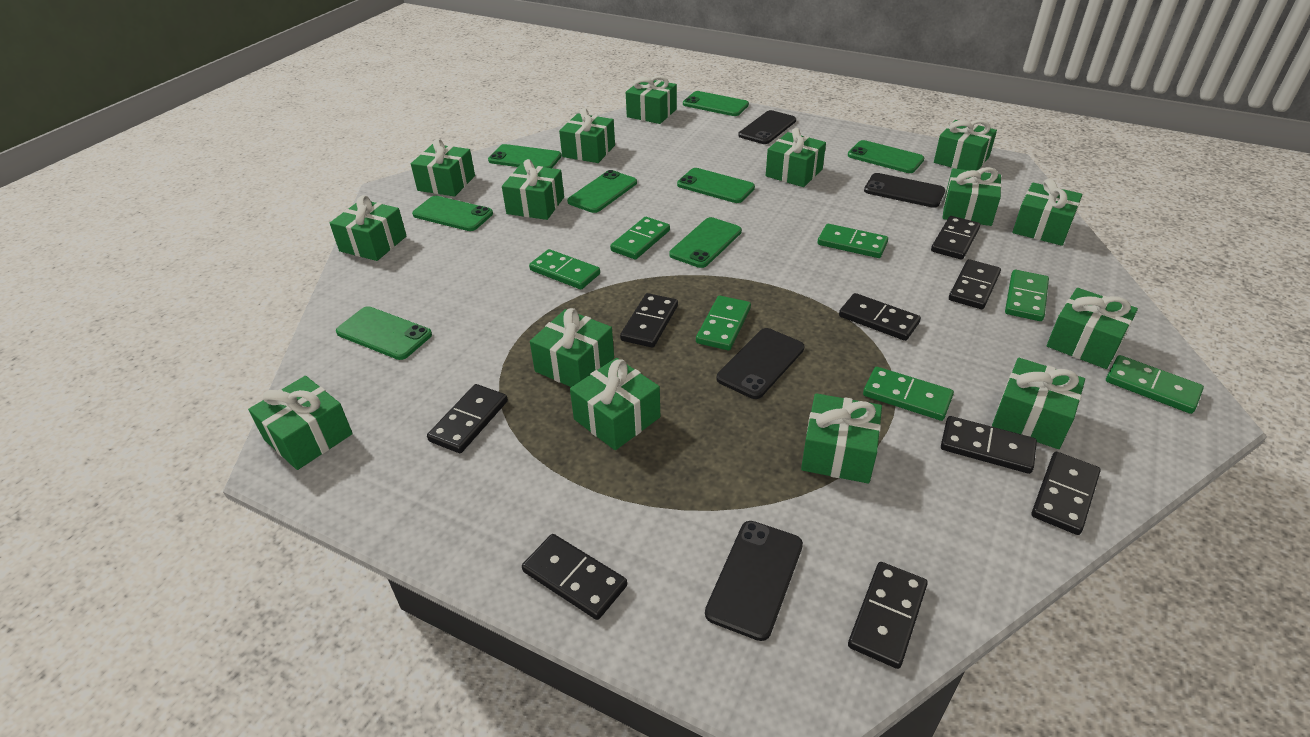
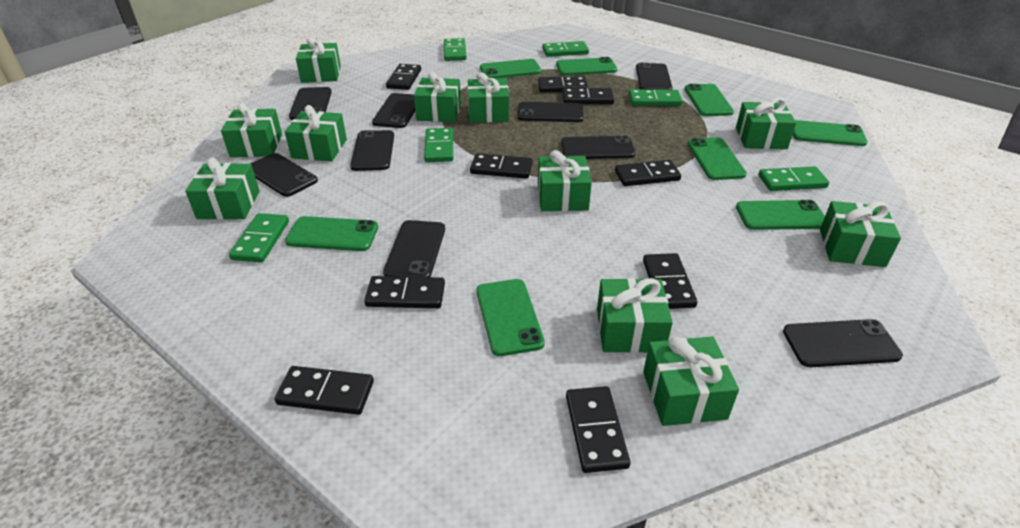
black phone: [705,521,803,641] [717,328,804,399] [738,110,796,144] [864,173,945,208] = 4 -> [250,153,318,197] [289,87,332,120] [350,130,394,171] [372,93,415,128] [383,220,445,277] [518,102,584,122] [561,135,635,159] [636,62,673,90] [783,319,903,367] = 9
green domino: [529,249,600,290] [610,217,670,259] [696,296,751,350] [817,224,888,258] [863,367,954,421] [1005,270,1049,321] [1106,355,1204,414] = 7 -> [229,213,289,262] [424,128,453,162] [444,38,467,61] [542,41,589,57] [629,89,682,106] [759,166,829,191] = 6
green gift: [248,376,353,470] [330,195,406,261] [411,139,475,197] [502,159,564,220] [530,308,614,387] [559,108,615,163] [570,358,660,450] [626,76,677,124] [766,128,826,187] [801,393,882,484] [934,120,997,171] [943,167,1002,226] [992,358,1085,449] [1012,179,1082,246] [1047,288,1138,369] = 15 -> [185,157,260,220] [221,103,282,157] [285,105,347,161] [296,37,341,83] [414,71,461,122] [468,72,509,123] [538,150,592,211] [597,278,673,353] [643,336,739,426] [736,97,796,149] [820,201,901,267] = 11

